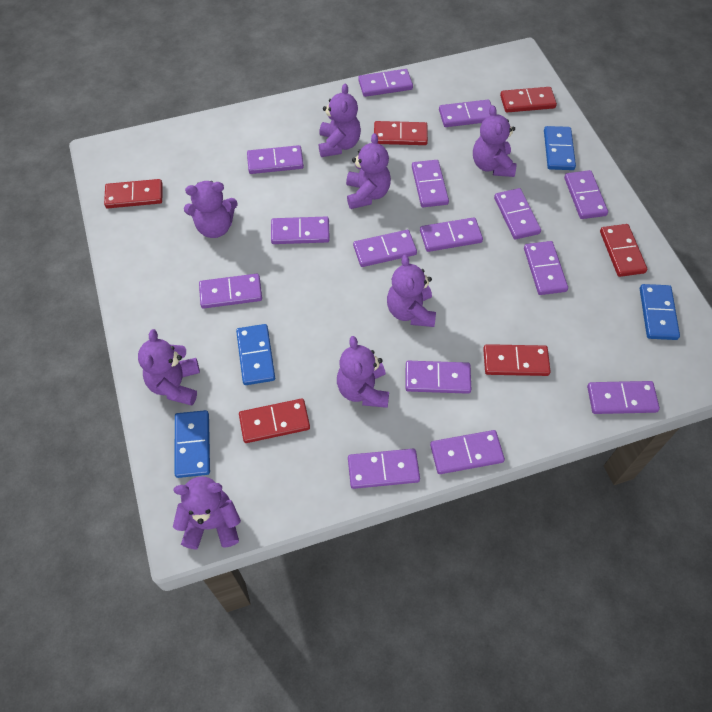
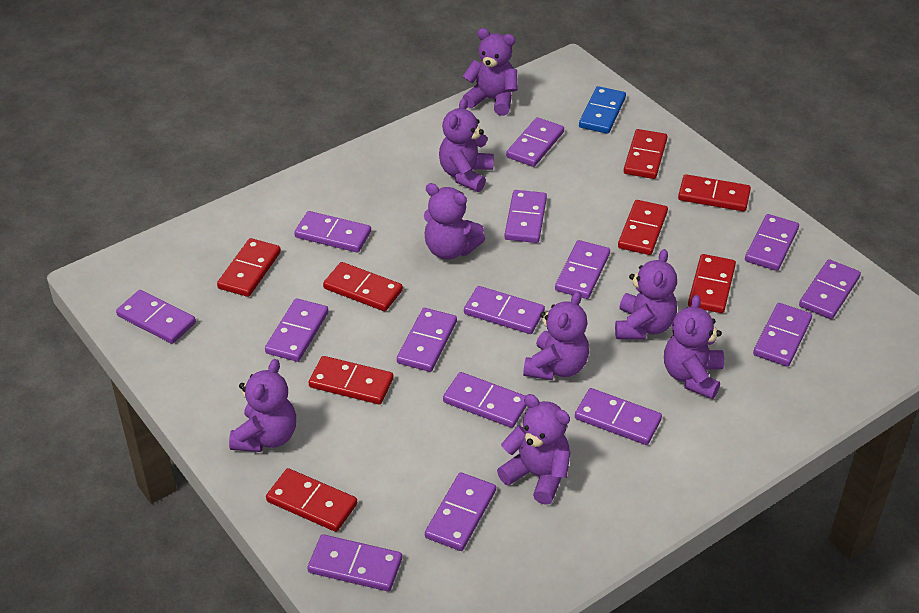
blue domino: [174,410,210,478] [236,324,275,385] [544,126,576,170] [640,284,680,340] = 4 -> [579,86,626,134] = 1
red domino: [104,179,162,208] [239,399,310,443] [374,121,428,145] [483,344,551,376] [500,87,557,112] [600,224,647,277] = 6 -> [217,238,281,297] [266,468,357,532] [309,356,394,404] [323,262,403,311] [618,200,668,255] [624,129,668,179] [678,174,751,212] [688,254,736,313] = 8

